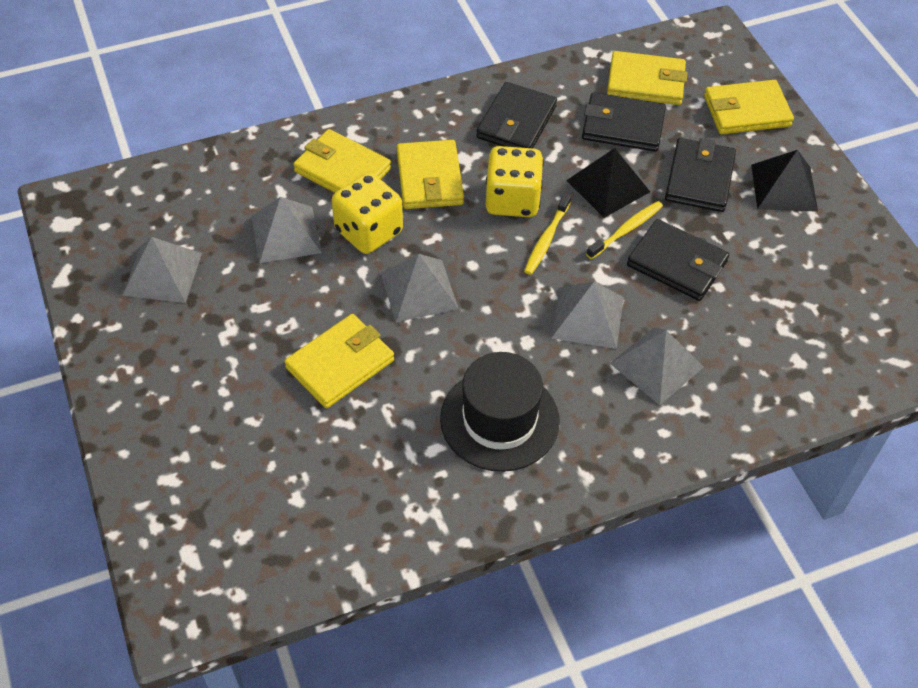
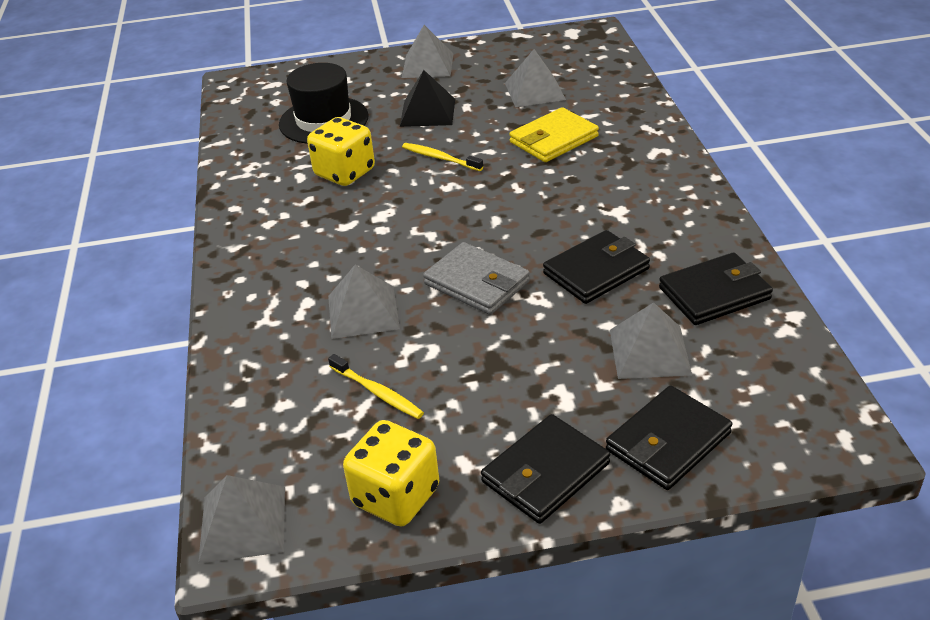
black pyramid: [566,148,650,218] [751,150,818,212] = 2 -> [400,70,455,127] = 1
grey wallet: none = 0 -> [423,242,530,315] = 1
yellow wallet: [284,314,394,408] [293,129,391,193] [397,140,464,209] [607,51,687,105] [704,80,794,134] = 5 -> [509,107,599,162] = 1

